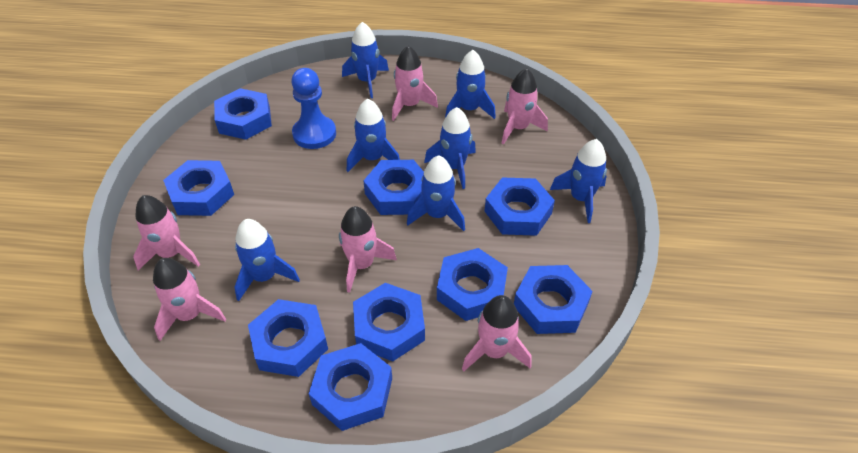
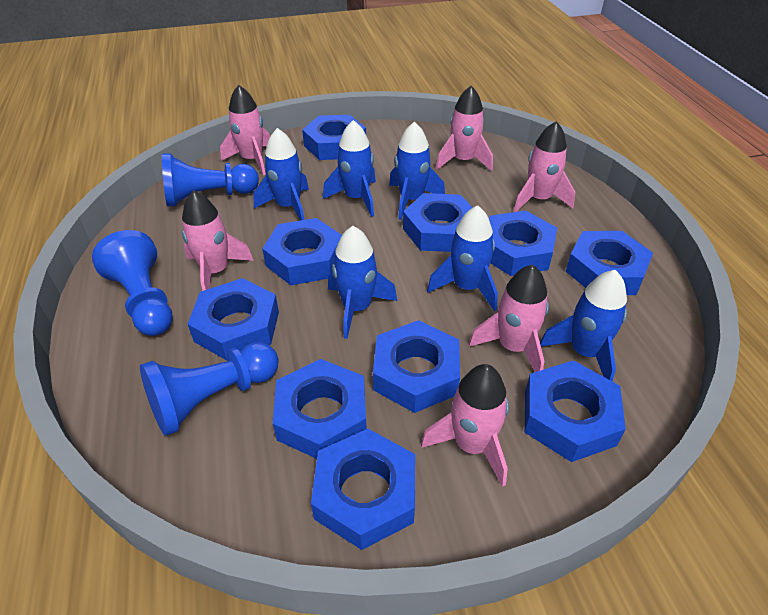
blue nut: [163,160,234,216] [214,88,272,140] [248,299,328,377] [309,343,392,431] [353,283,425,362] [363,160,424,215] [437,248,508,321] [484,177,555,236] [514,265,593,334] = 9 -> [188,278,279,361] [262,218,342,285] [273,359,367,459] [302,115,366,160] [311,429,415,550] [373,320,460,413] [403,193,473,252] [489,211,557,276] [525,360,626,462] [566,231,653,295] = 10
blue pawn: [291,68,336,149] = 1 -> [92,230,173,336] [140,342,279,436] [162,153,259,206] = 3
blue rocket: [234,219,300,301] [342,22,389,98] [347,98,400,172] [407,155,465,231] [424,107,476,189] [445,50,496,119] [550,139,607,223] = 7 -> [253,128,309,221] [323,120,376,217] [328,226,397,339] [389,122,445,220] [427,205,498,311] [540,270,627,382] = 6

